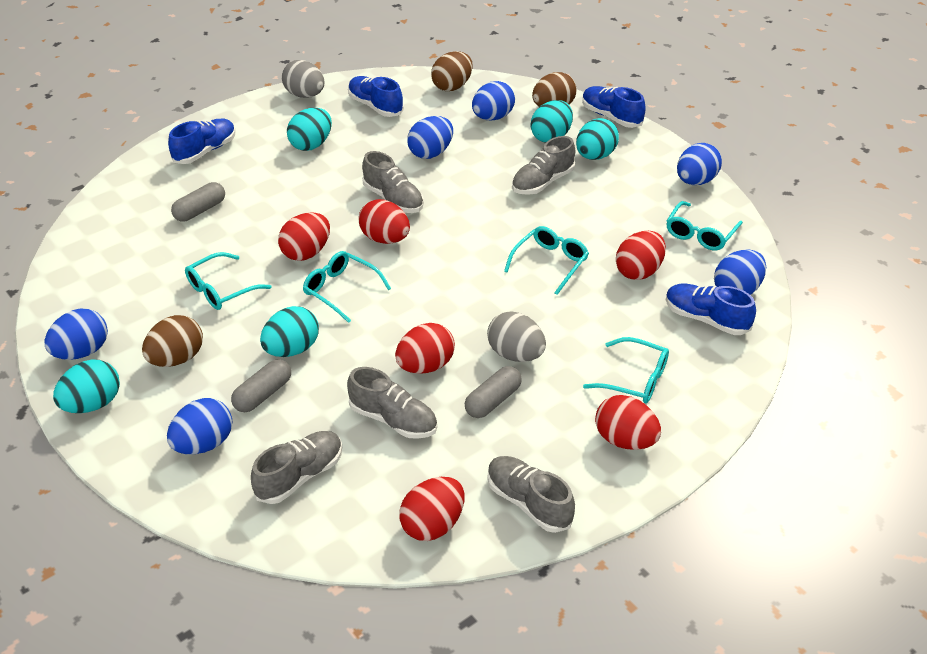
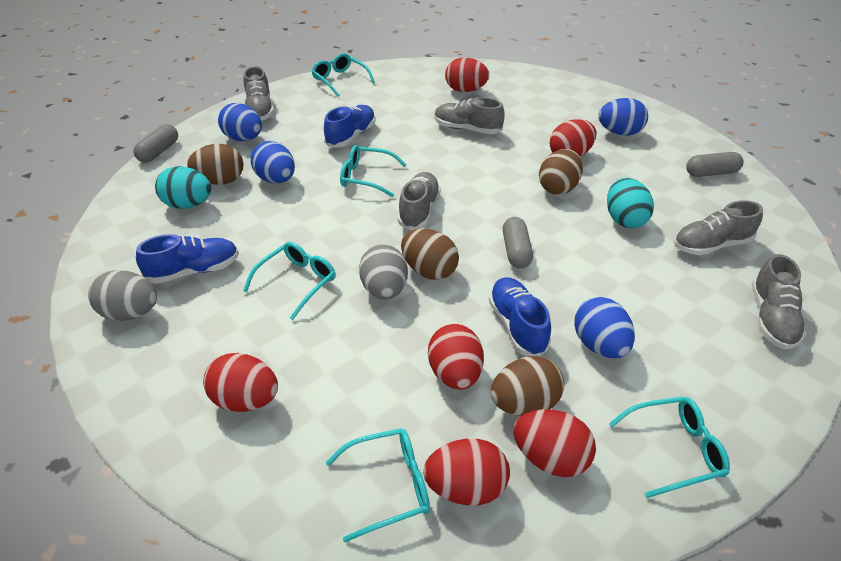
blue egg: [45,308,108,360] [167,398,232,454] [407,116,453,159] [472,81,515,120] [677,143,722,185] [714,250,766,295] = 6 -> [218,103,262,141] [251,141,295,184] [574,297,635,358] [598,98,648,136] = 4
blue shoe: [168,119,236,164] [348,76,404,117] [582,86,645,128] [666,284,756,335] = 4 -> [136,234,239,284] [324,105,376,148] [489,277,551,357] = 3
brown egg: [142,315,203,367] [431,51,473,91] [532,72,576,107] = 3 -> [187,144,244,185] [401,229,459,280] [491,356,564,416] [539,149,583,195] = 4
turquoise egg: [53,359,120,413] [260,306,319,357] [287,108,332,151] [531,100,573,143] [576,118,619,160] = 5 -> [155,166,211,209] [607,178,654,228] = 2

